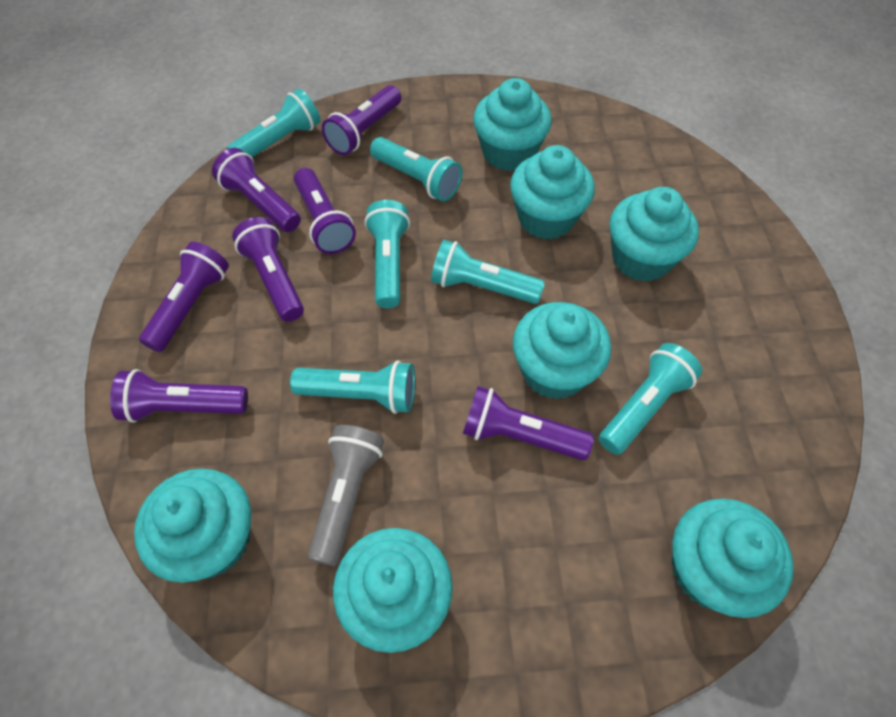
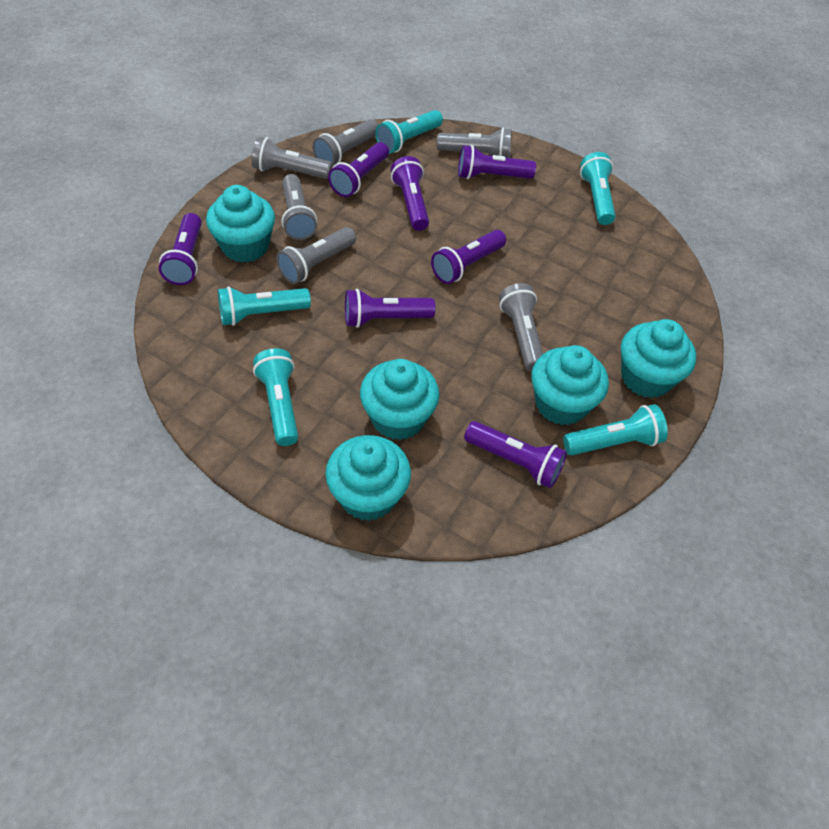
grey flashlight: [308,425,384,566] = 1 -> [252,137,332,179] [276,227,356,284] [281,174,317,240] [313,119,378,166] [437,128,512,158] [499,283,543,372] = 6
turquoise cupcake: [134,469,251,583] [333,528,453,653] [473,78,552,171] [510,145,595,240] [513,302,611,400] [609,187,699,282] [672,499,794,618] = 7 -> [206,185,275,263] [325,435,411,521] [360,359,439,440] [531,345,609,425] [621,319,696,398] = 5
turquoise flashlight: [227,89,321,157] [290,361,415,414] [364,200,410,308] [370,137,462,201] [431,240,545,304] [599,343,702,455] = 6 -> [218,286,311,326] [253,348,298,446] [375,110,443,154] [563,404,668,456] [580,152,616,225] = 5

